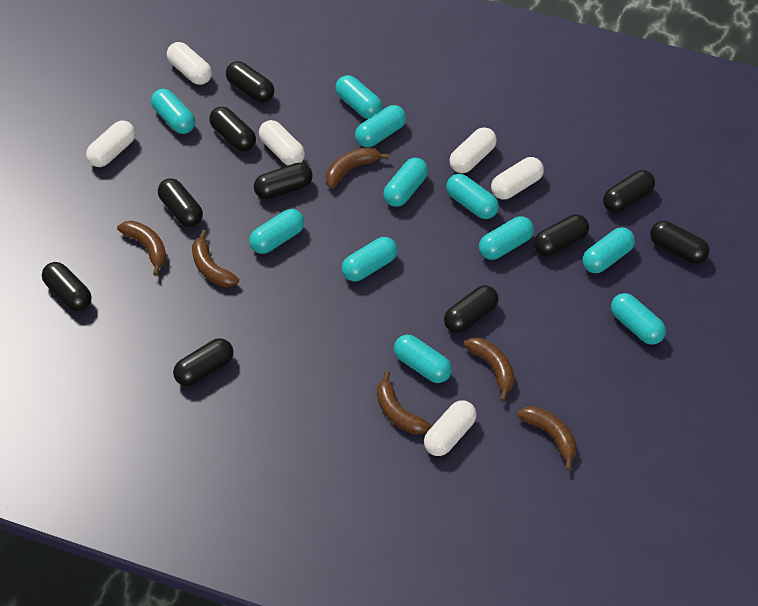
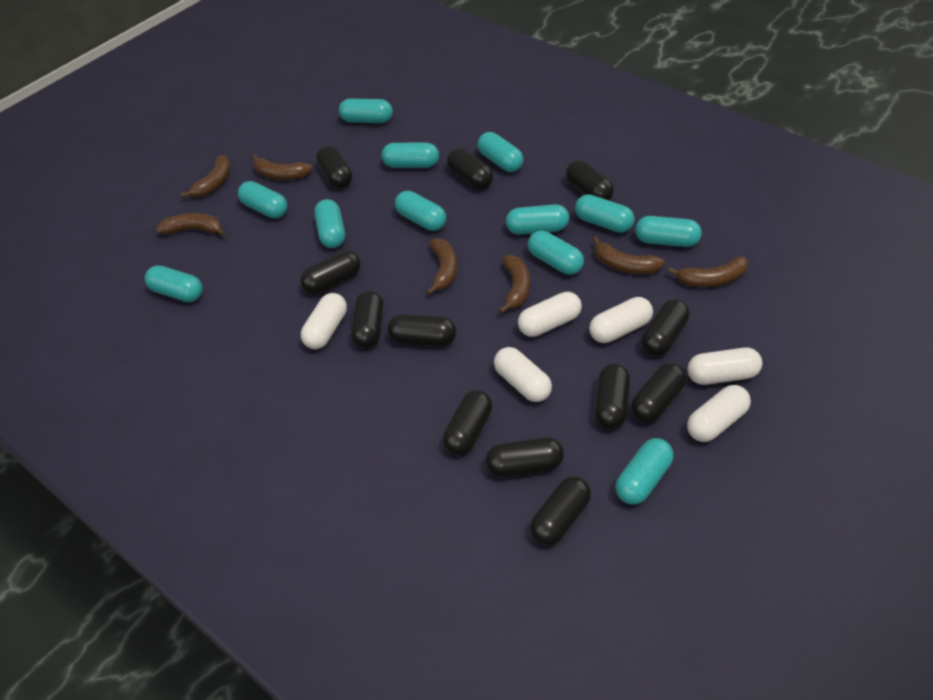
black capsule: [42,262,92,311] [158,178,203,227] [173,338,234,386] [209,106,256,152] [226,61,274,103] [254,163,313,200] [444,285,498,333] [534,214,589,257] [603,170,655,213] [650,221,710,264] = 10 -> [300,250,361,294] [316,146,352,188] [351,291,384,348] [388,314,456,346] [443,390,492,455] [447,148,493,189] [486,437,564,477] [530,476,591,545] [566,160,614,200] [595,364,630,429] [631,363,686,423] [642,299,690,356] = 12
brown banana: [117,221,167,276] [192,230,239,287] [326,147,389,188] [377,371,431,435] [464,338,515,402] [517,406,577,470] = 6 -> [156,213,225,236] [181,155,231,198] [252,155,313,180] [426,238,457,295] [499,255,530,314] [593,237,665,274] [668,257,748,287] = 7
turquoise capsule: [151,89,195,134] [249,209,305,254] [335,75,383,119] [341,237,398,281] [355,105,406,147] [383,158,428,207] [394,335,452,383] [446,174,499,219] [479,216,534,260] [583,227,635,273] [611,293,666,345] = 11 -> [145,265,203,302] [238,181,287,218] [314,199,345,248] [339,98,393,123] [381,143,439,168] [395,191,446,231] [477,132,523,172] [506,204,569,235] [528,230,584,275] [575,194,635,233] [615,438,674,505] [635,216,702,247] = 12

